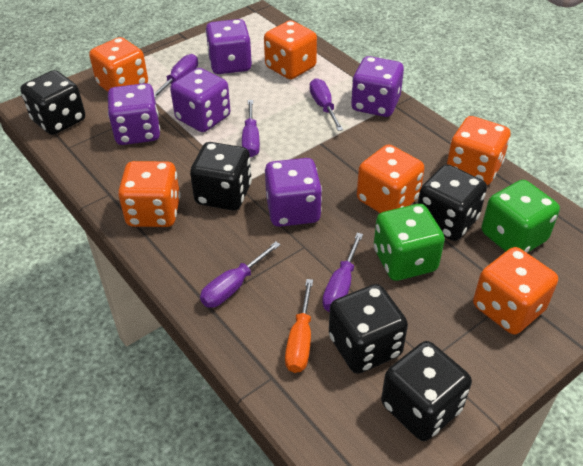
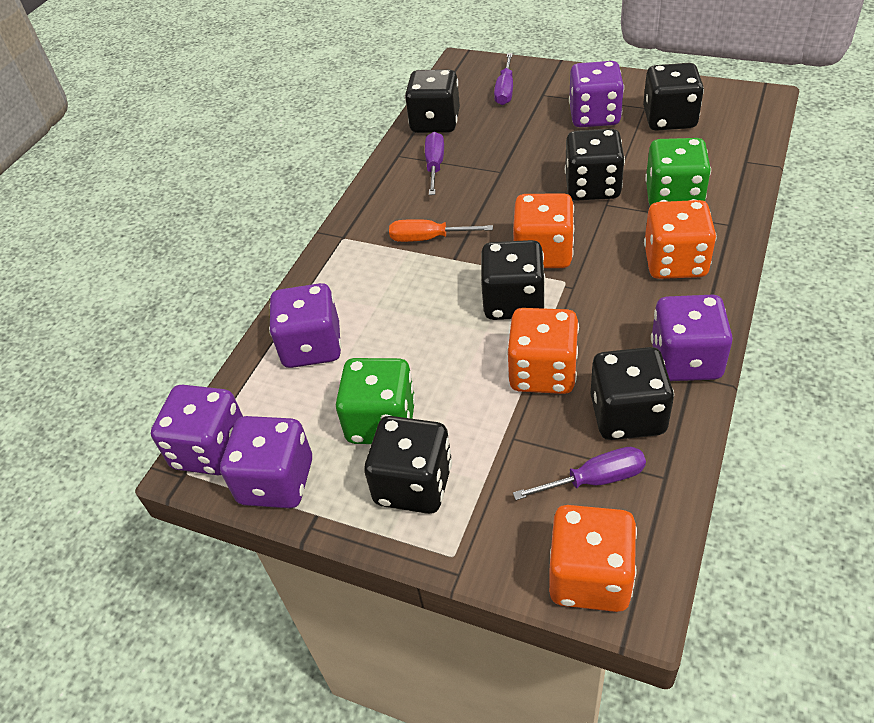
black dice: [21,70,85,135] [190,142,252,210] [329,284,408,374] [381,341,472,441] [418,164,487,241] = 5 -> [364,416,452,514] [405,69,460,133] [481,240,545,320] [565,129,625,201] [590,347,674,440] [643,63,704,131] = 6
orange dice: [89,37,148,92] [118,161,181,227] [264,20,317,80] [357,144,424,213] [447,116,510,185] [473,247,558,335] = 6 -> [507,308,579,394] [513,193,574,268] [549,505,637,612] [644,200,717,279] = 4
purple screwdriver: [155,54,198,98] [200,242,281,307] [242,100,260,157] [310,78,343,131] [322,233,363,312] = 5 -> [425,132,444,195] [494,53,513,105] [513,447,646,500] = 3

